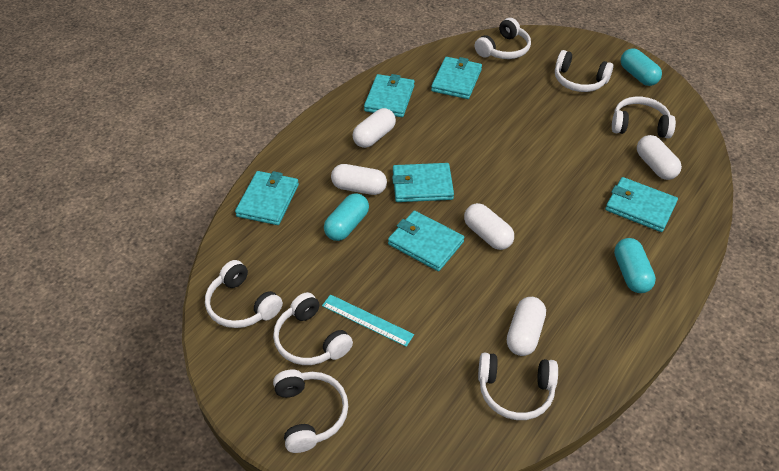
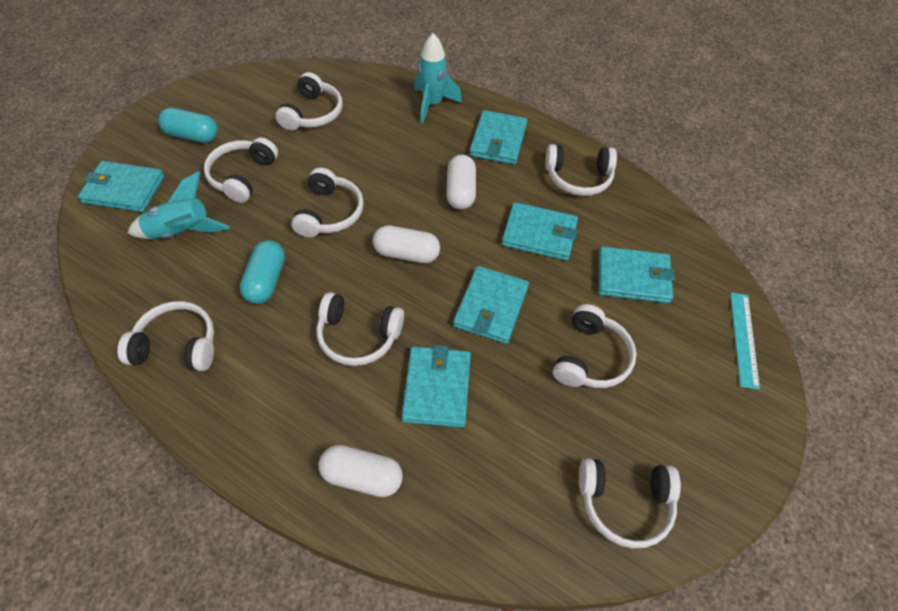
turquoise capsule: [324,193,369,241] [614,238,656,293] [621,48,662,86] = 3 -> [158,108,218,143] [240,240,285,304] = 2
turquoise rocket: none = 0 -> [127,172,230,239] [414,33,462,123] = 2
white capsule: [331,164,387,195] [353,108,396,148] [464,203,514,250] [507,297,546,356] [637,135,682,180] = 5 -> [318,445,403,497] [373,225,440,263] [446,155,476,210] = 3
white headphones: [205,260,283,328] [273,292,353,365] [273,369,348,453] [475,18,531,59] [478,352,558,420] [555,50,614,92] [612,96,676,138] = 7 -> [117,301,214,371] [204,137,278,203] [275,72,342,131] [291,168,364,238] [317,292,404,366] [545,144,617,196] [553,304,636,388] [579,458,681,549] = 8

